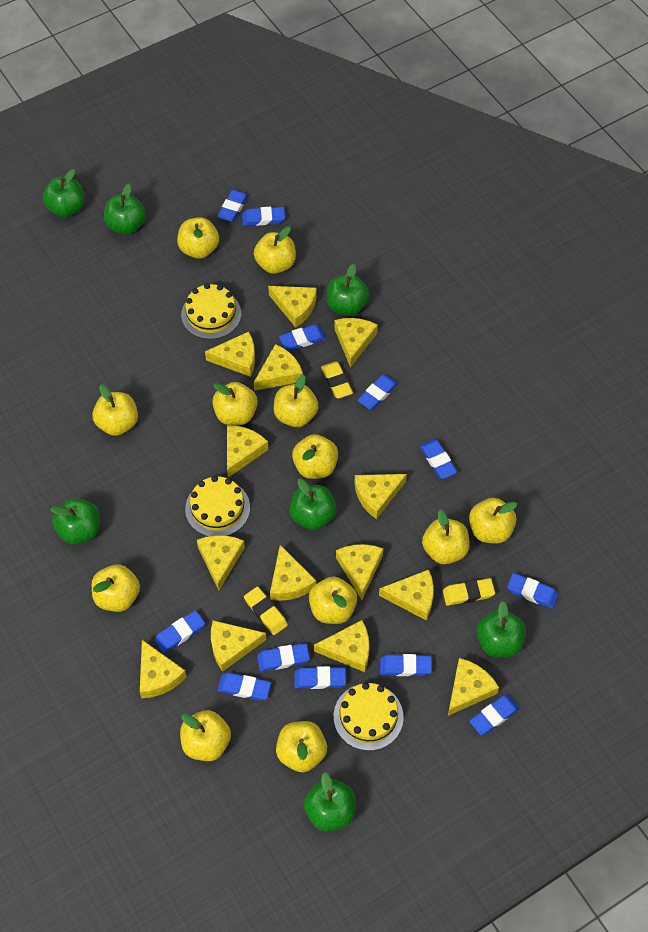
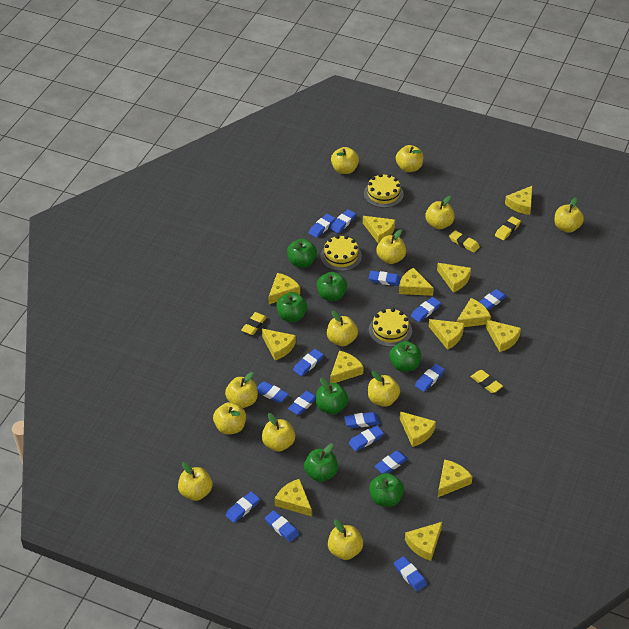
blue eraser: [154,610,205,653] [217,190,248,222] [218,672,271,701] [242,207,285,226] [257,643,310,671] [279,324,326,350] [294,666,346,689] [357,374,398,410] [380,654,432,676] [420,439,457,479] [469,694,520,735] [507,573,559,609] = 12 -> [226,492,260,523] [257,382,288,403] [265,510,299,542] [288,391,316,415] [293,349,324,376] [309,214,335,238] [330,209,356,233] [344,412,380,428] [349,425,384,451] [369,271,401,286] [375,450,408,474] [394,556,427,591] [411,297,441,322] [415,364,445,392] [479,289,507,310] = 15
yellow eraser: [244,586,288,635] [321,361,353,399] [443,578,495,606] = 3 -> [241,312,267,335] [449,230,480,253] [471,370,503,393] [495,216,521,240] = 4

